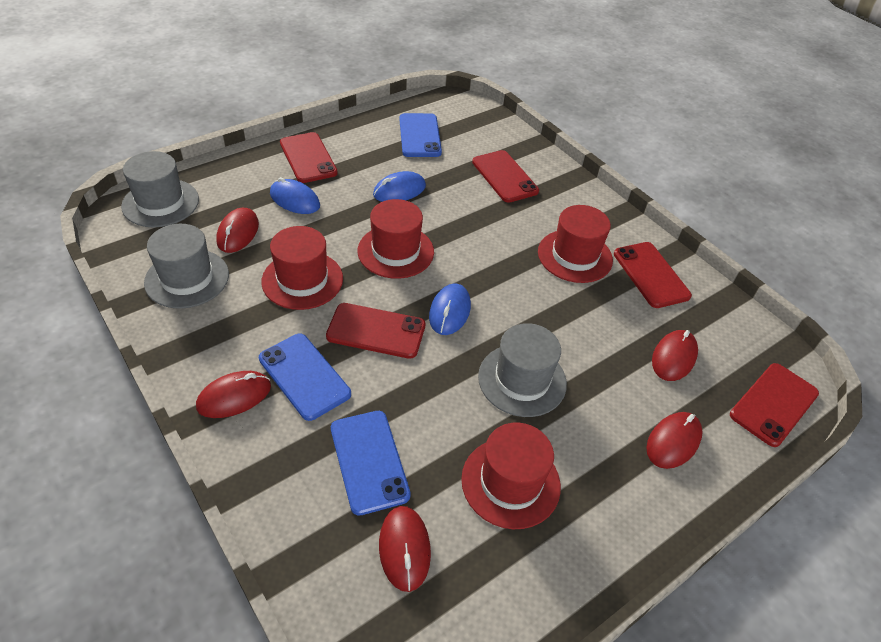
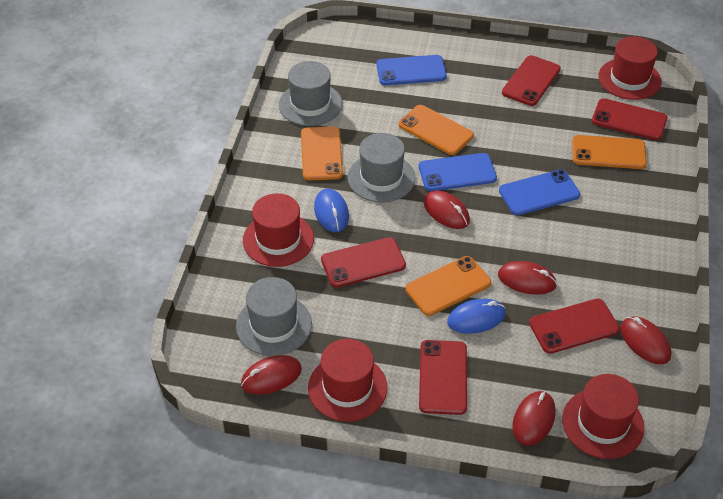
blue mouse: [270,177,320,214] [373,171,426,202] [429,283,471,335] = 3 -> [314,189,349,232] [447,299,506,334] = 2
orange phone: none = 0 -> [301,126,343,181] [399,105,474,155] [405,256,491,316] [572,135,647,169] = 4

